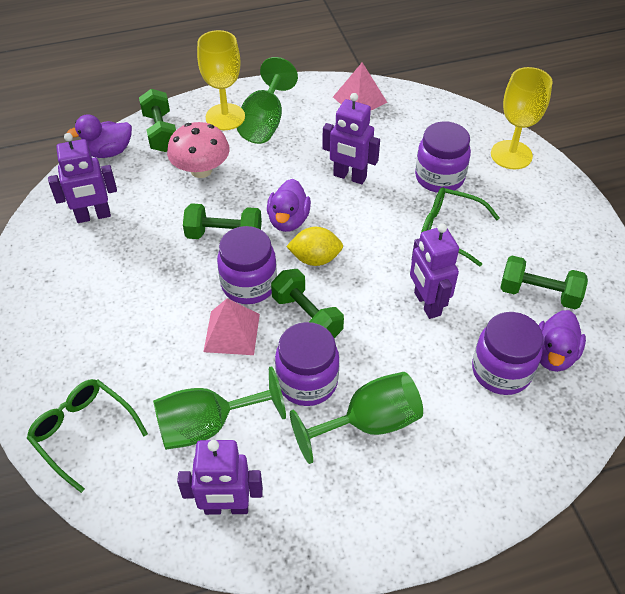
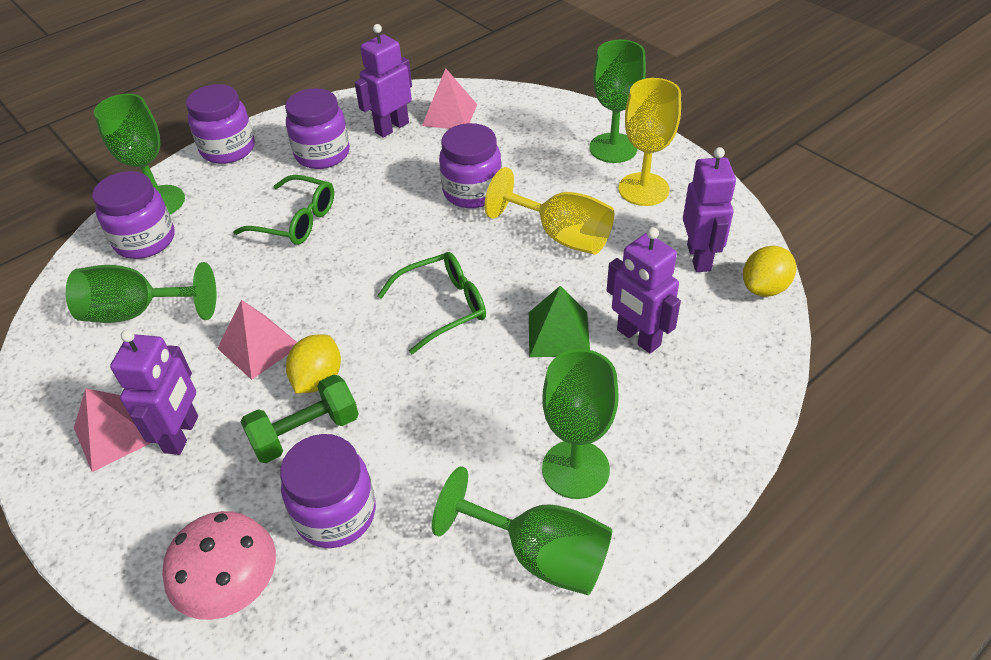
green dumbbell: [139,89,176,152] [183,203,262,239] [271,269,344,338] [501,256,588,309] = 4 -> [241,375,359,463] = 1
green goblet: [153,366,286,450] [236,57,298,144] [290,372,423,464] = 3 -> [66,262,216,323] [94,94,185,214] [432,466,612,595] [542,349,618,499] [589,40,646,163] = 5
green pyramid: none = 0 -> [529,286,590,357] = 1
pink pyramid: [203,298,260,355] [333,62,387,110] = 2 -> [74,388,150,472] [217,300,297,380] [422,68,477,129] = 3
purple duck: [67,114,132,158] [267,179,311,232] [539,310,586,372] = 3 -> none = 0
purple jar: [217,226,277,304] [275,322,339,406] [415,121,471,193] [472,312,543,395] = 4 -> [92,171,174,259] [186,84,255,164] [280,434,376,548] [285,88,350,169] [439,123,502,208] = 5
yellow lemon: [286,227,343,266] = 1 -> [286,334,341,393] [743,246,796,297] = 2

